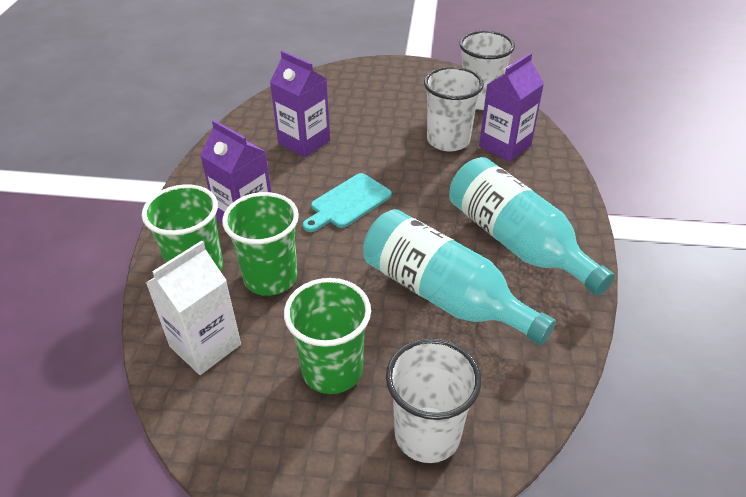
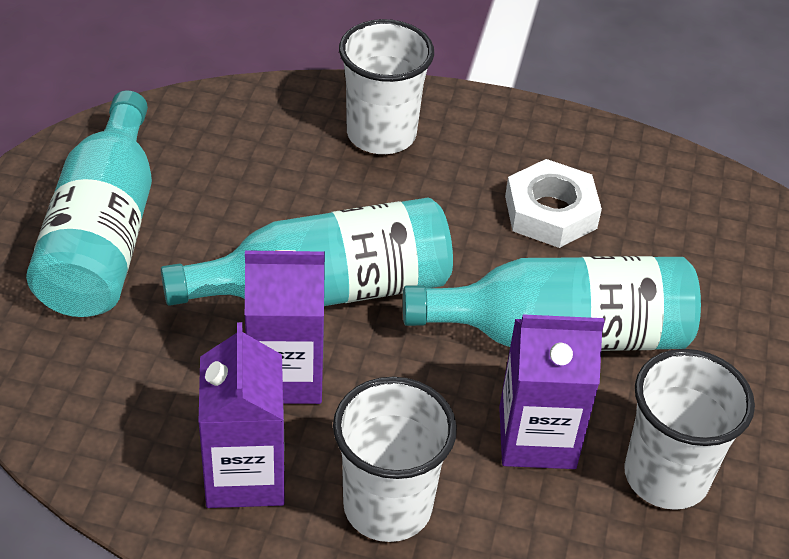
green cup: [142,184,223,271] [222,192,299,296] [284,278,371,394] = 3 -> none = 0
turquoise bottle: [363,209,556,345] [449,157,615,296] = 2 -> [26,90,152,317] [161,197,453,306] [403,256,701,351] = 3
turquoise cutting board: [303,173,392,232] = 1 -> none = 0
white carton: [146,241,241,375] = 1 -> none = 0
white nut: none = 0 -> [505,159,602,248] = 1

